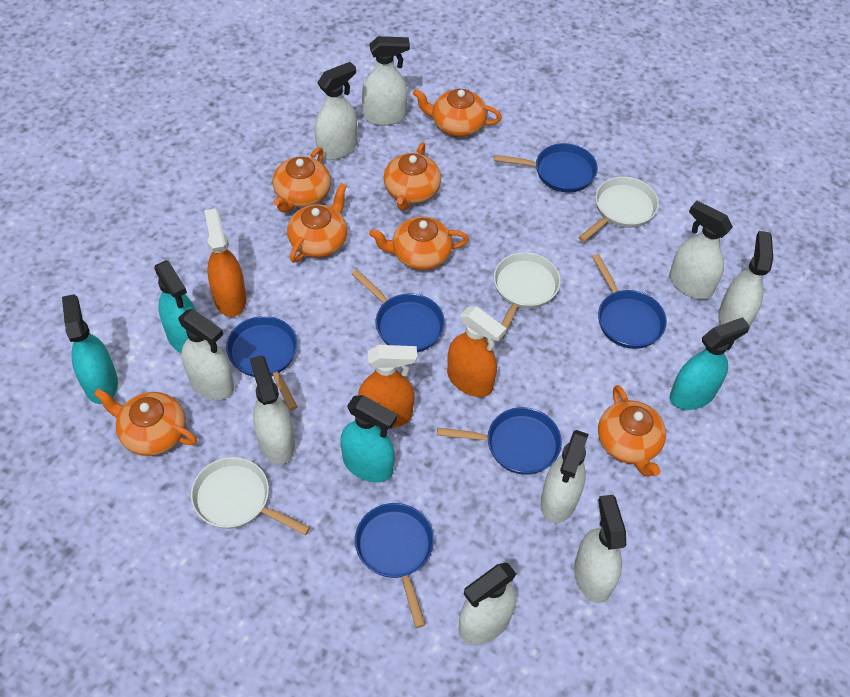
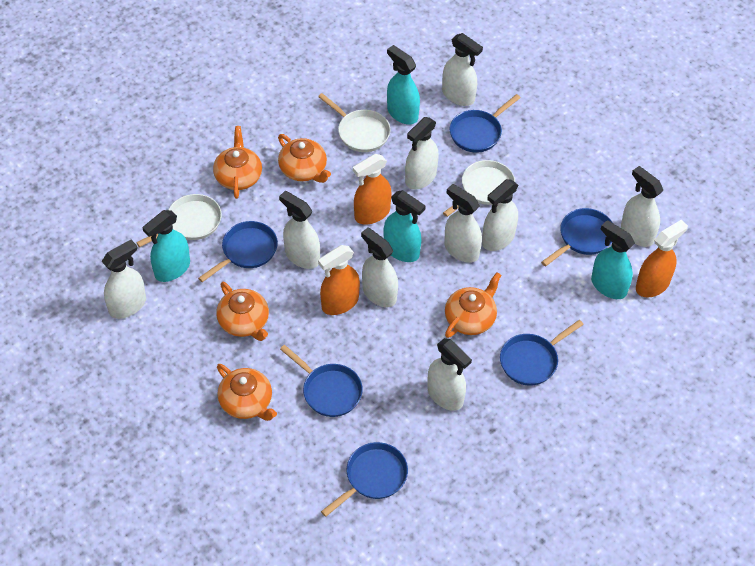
orange teapot: [94,388,197,456] [273,147,331,213] [287,183,347,263] [369,216,469,270] [384,142,441,210] [413,89,502,136] [598,385,666,476] = 7 -> [213,126,262,199] [216,282,269,341] [217,364,277,421] [278,134,331,183] [445,272,501,338] = 5

